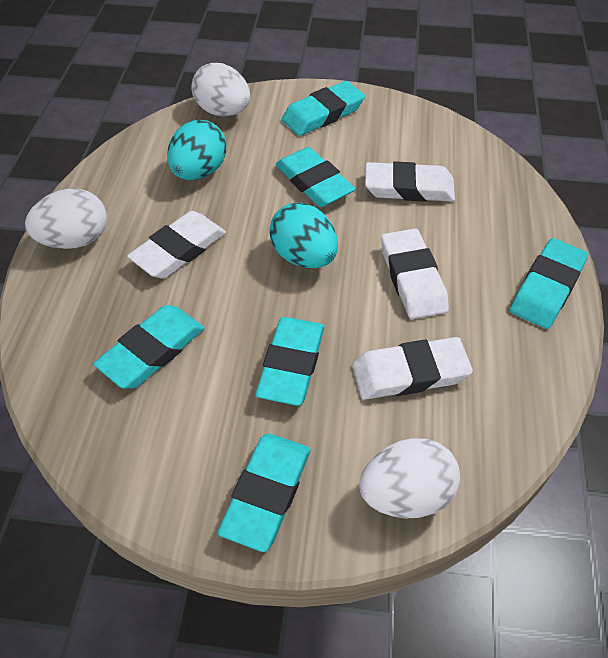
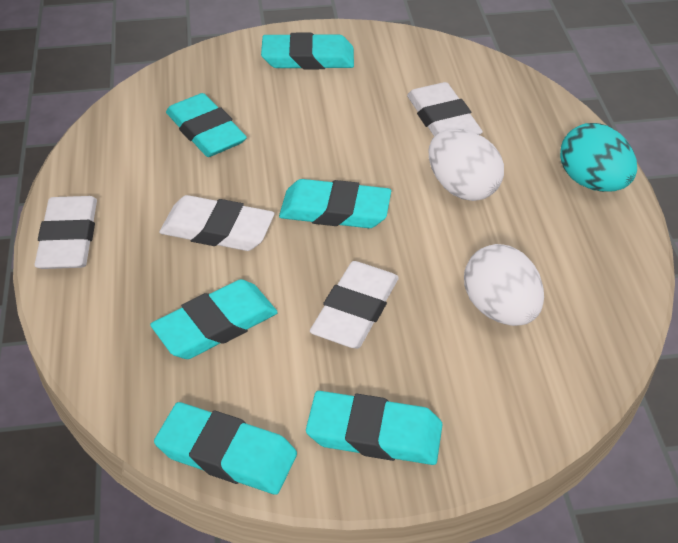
turquoise egg: [167,120,226,180] [269,203,338,268] = 2 -> [560,123,637,192] = 1
white egg: [25,188,107,249] [192,63,250,116] [359,438,460,518] = 3 -> [429,129,504,201] [464,244,544,326] = 2

